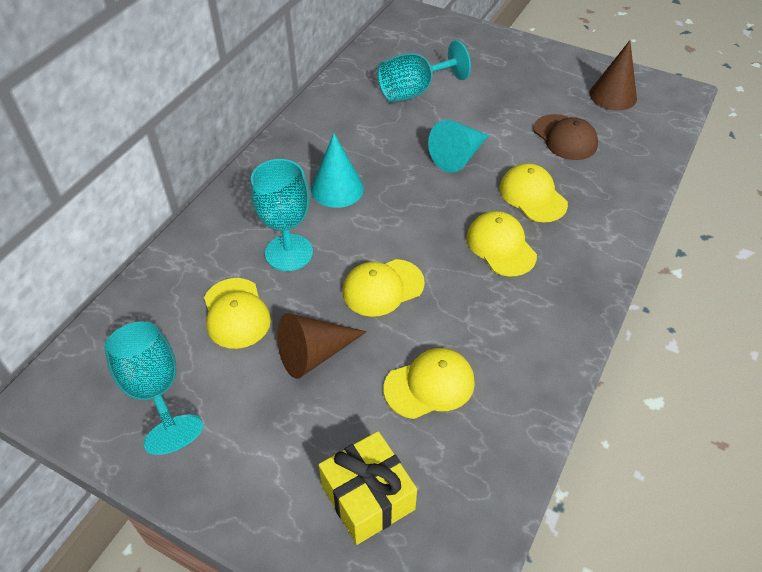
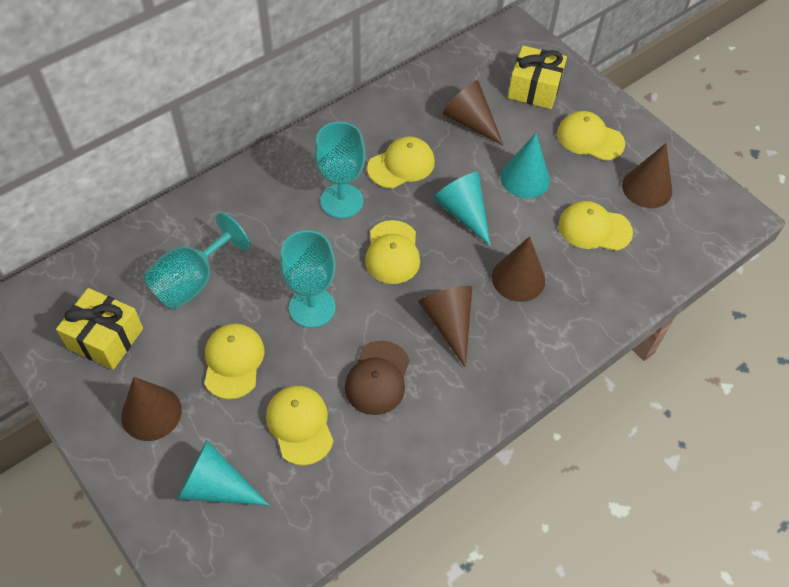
brown cone: [277,313,367,379] [590,40,637,111] = 2 -> [121,377,182,441] [418,286,472,368] [442,80,504,146] [492,236,545,302] [622,143,672,208] = 5
turquoise cone: [311,133,364,208] [428,120,489,172] = 2 -> [177,441,269,505] [433,172,491,246] [500,133,550,198] = 3
yellow cap: [204,278,271,349] [343,259,425,317] [384,348,475,419] [467,211,537,276] [499,163,568,222] = 5 -> [204,323,265,399] [266,386,334,465] [365,220,420,284] [367,136,435,188] [557,111,625,161] [559,201,633,251] = 6
yellow gift: [319,431,417,545] = 1 -> [56,288,143,370] [508,46,567,109] = 2

